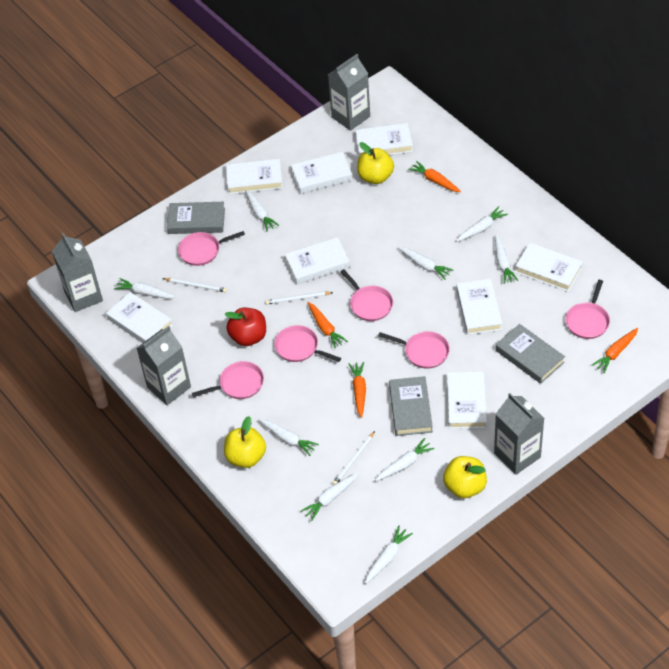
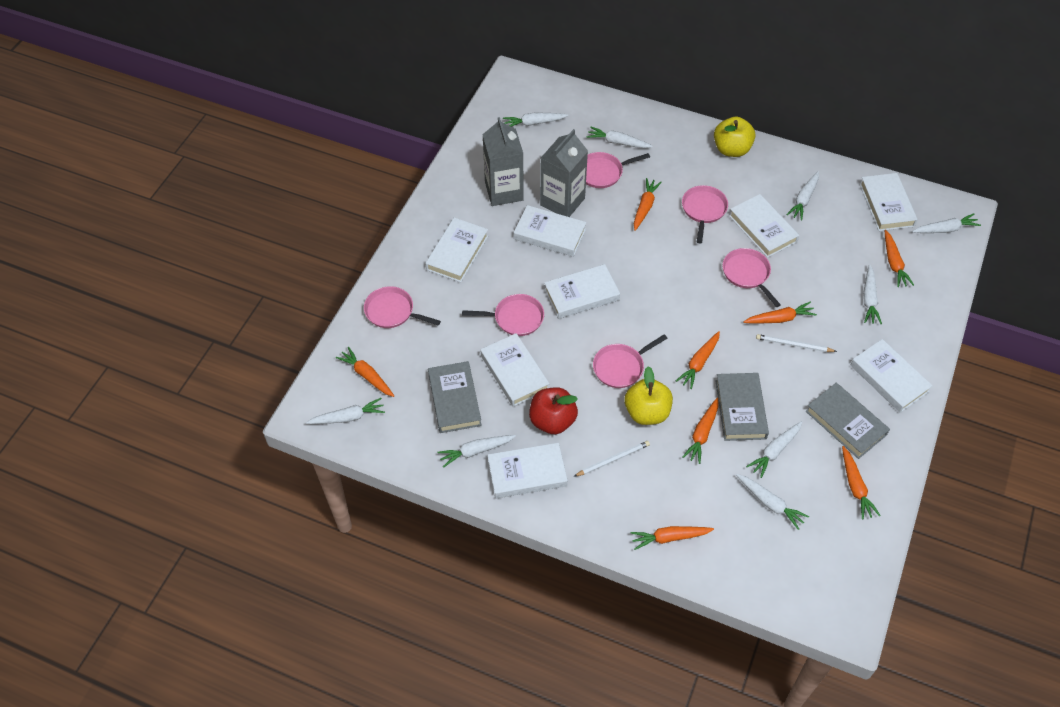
grey carton: [52,233,103,312] [137,326,191,405] [328,54,370,131] [494,393,544,475] = 4 -> [482,117,524,206] [540,129,588,217] = 2
orange carrot: [308,302,348,348] [349,362,366,418] [408,161,461,192] [592,328,638,373] = 4 -> [336,347,394,397] [630,526,714,550] [634,178,662,231] [676,331,720,389] [682,398,719,464] [743,301,817,324] [842,446,880,519] [885,230,914,287] = 8
white pencil: [163,278,227,292] [265,291,333,305] [333,431,375,485] = 3 -> [574,441,650,477] [756,334,837,352] = 2
yellow apple: [224,416,266,468] [357,142,394,184] [443,456,487,498] = 3 -> [625,366,673,425] [714,117,755,157] = 2

